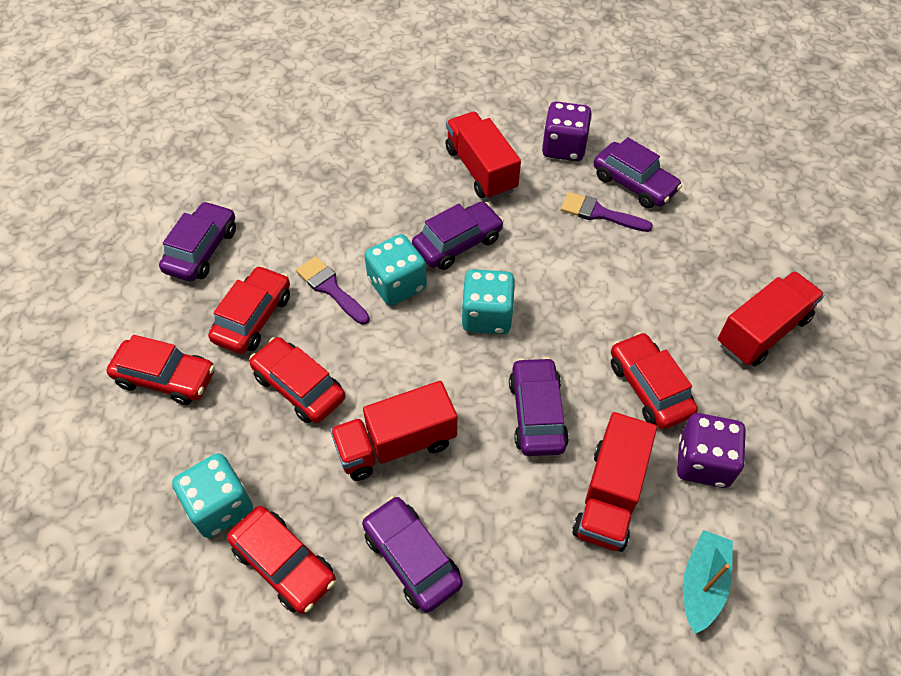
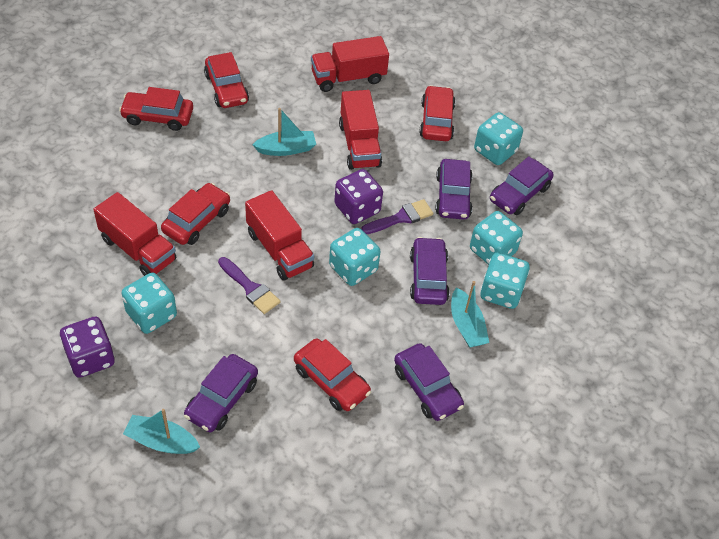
turquoise boat: [683,530,733,634] = 1 -> [123,409,200,454] [252,108,316,156] [451,281,489,348] = 3
turquoise dice: [172,453,253,538] [364,234,427,306] [462,269,515,334] = 3 -> [122,273,177,334] [329,228,381,286] [470,211,523,265] [474,112,523,165] [480,253,530,309] = 5

